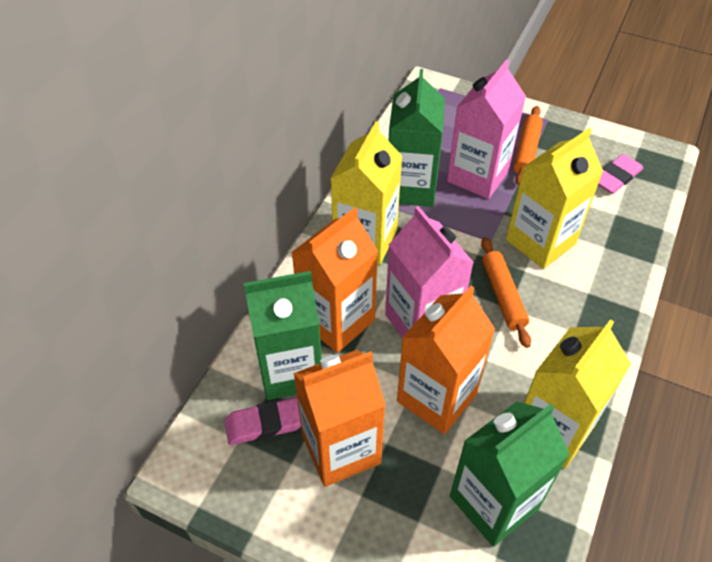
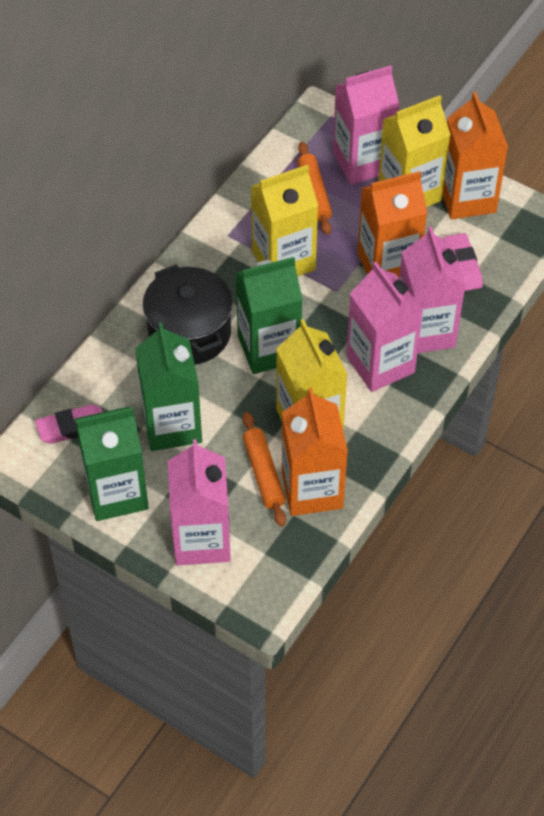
black pot: none = 0 -> [143,264,233,365] = 1
pink carton: [385,206,474,339] [447,59,526,199] = 2 -> [168,439,231,565] [333,66,400,185] [346,262,423,392] [399,226,466,353] = 4

